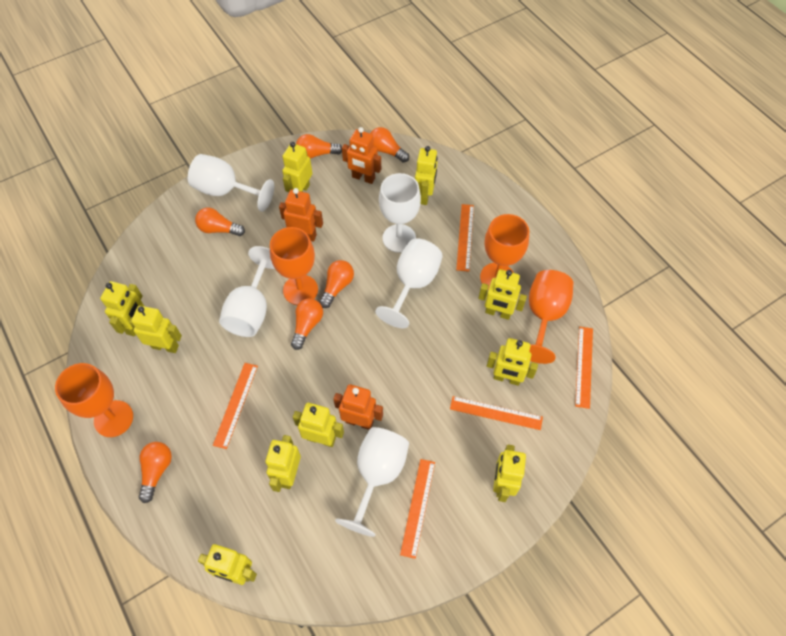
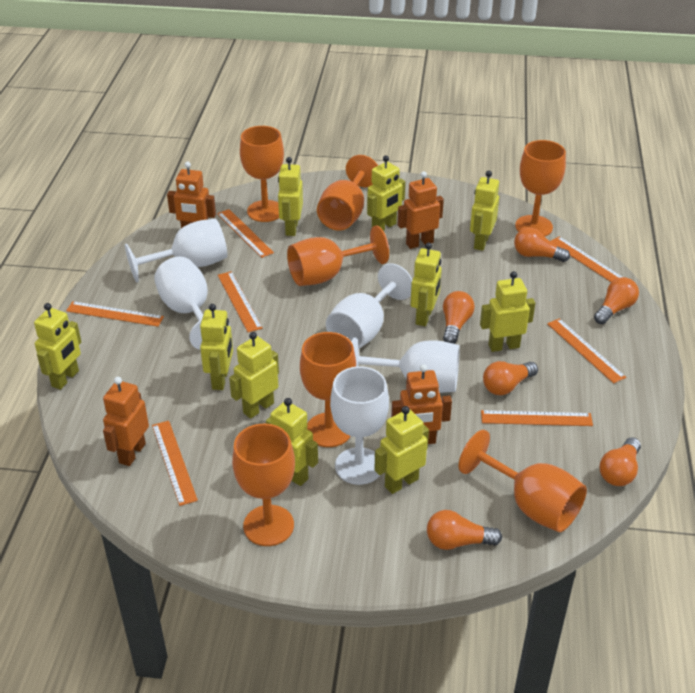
orange goblet: [55,363,133,437] [270,227,318,305] [480,214,529,290] [529,270,573,364] = 4 -> [232,424,295,546] [240,126,284,222] [287,225,389,286] [300,332,356,447] [317,155,378,231] [459,430,587,532] [515,140,566,236] = 7
orange robot: [279,188,323,242] [333,384,383,430] [342,127,381,184] = 3 -> [103,377,149,466] [167,162,216,228] [391,364,452,444] [398,171,444,249] = 4
orange ruler: [213,363,258,449] [400,459,435,559] [450,396,543,430] [456,204,474,272] [575,327,593,409] = 5 -> [66,301,164,327] [152,421,198,506] [217,209,274,258] [218,271,263,332] [481,410,593,426] [547,318,626,383] [550,236,622,282] = 7

